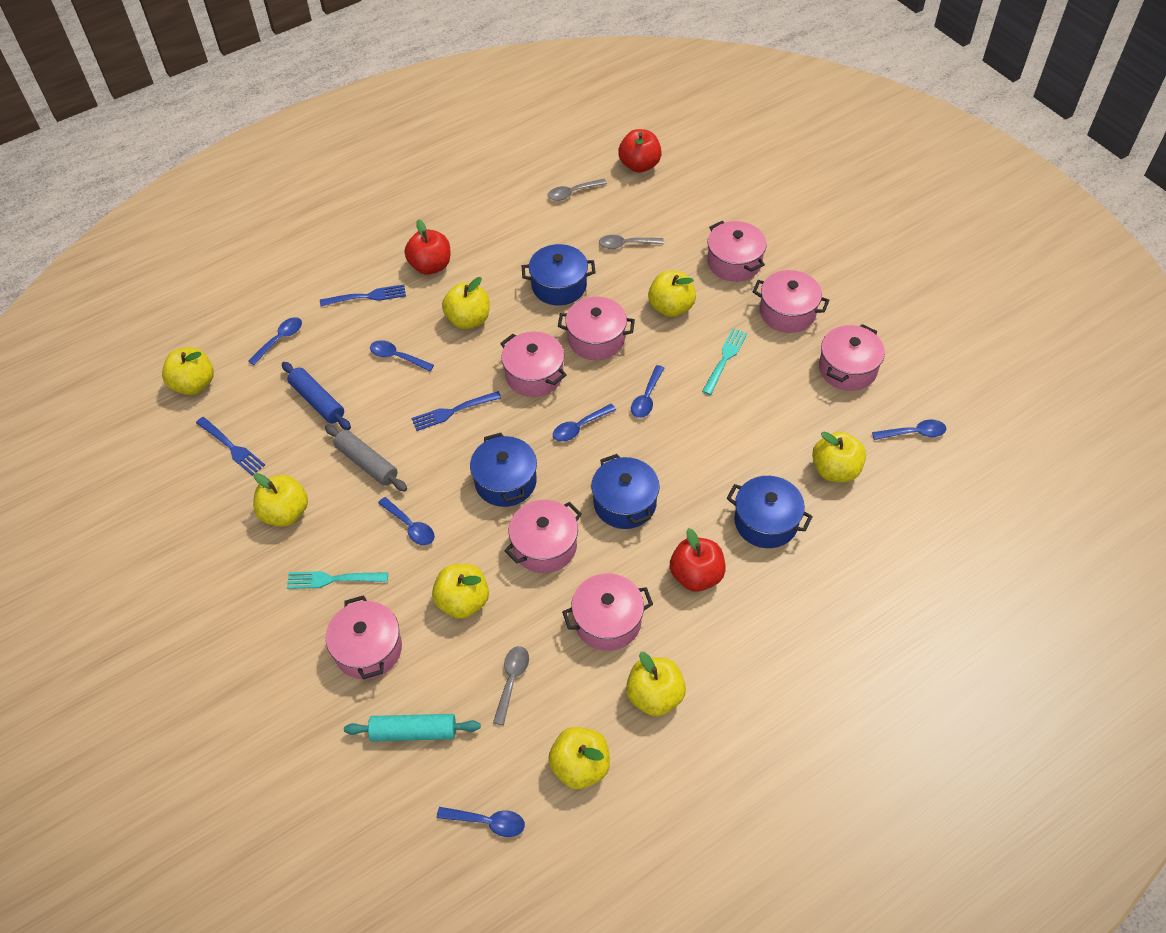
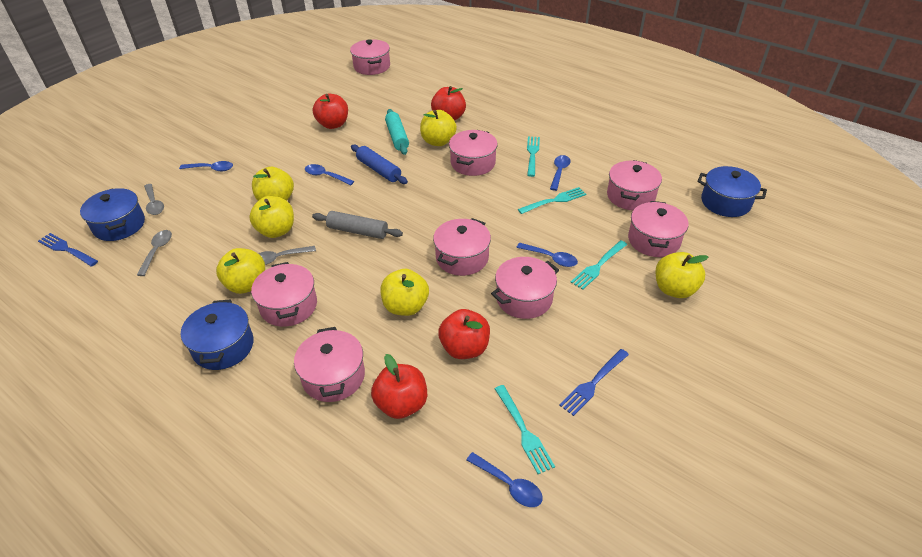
blue fork: [196,417,265,476] [320,284,406,306] [411,391,501,431] = 3 -> [38,233,98,266] [559,349,629,416] = 2
blue pot: [470,433,537,507] [522,244,596,305] [591,454,660,529] [727,476,813,548] = 4 -> [80,188,145,241] [181,299,254,370] [698,166,767,217] = 3
blue spoon: [248,317,302,365] [370,340,434,371] [378,497,435,545] [437,807,525,837] [553,404,616,442] [631,365,664,418] [872,420,946,440] = 7 -> [179,161,233,171] [305,164,354,185] [466,452,543,507] [516,243,578,267] [550,155,571,191] = 5
red apple: [404,219,450,275] [618,129,662,173] [670,528,726,592] = 3 -> [313,94,348,129] [371,354,427,419] [431,86,466,120] [438,309,490,359] = 4
turquoise fork: [287,571,388,589] [702,328,747,395] = 2 -> [495,385,555,474] [518,187,586,214] [527,136,540,177] [571,240,627,290] = 4
yellow apple: [162,347,214,395] [253,473,308,527] [432,564,489,619] [442,277,489,329] [548,727,610,789] [626,652,686,716] [648,271,696,317] [812,431,866,482] = 8 -> [216,248,265,294] [249,196,294,238] [252,167,294,201] [380,269,429,316] [420,110,457,146] [655,252,708,298] = 6

